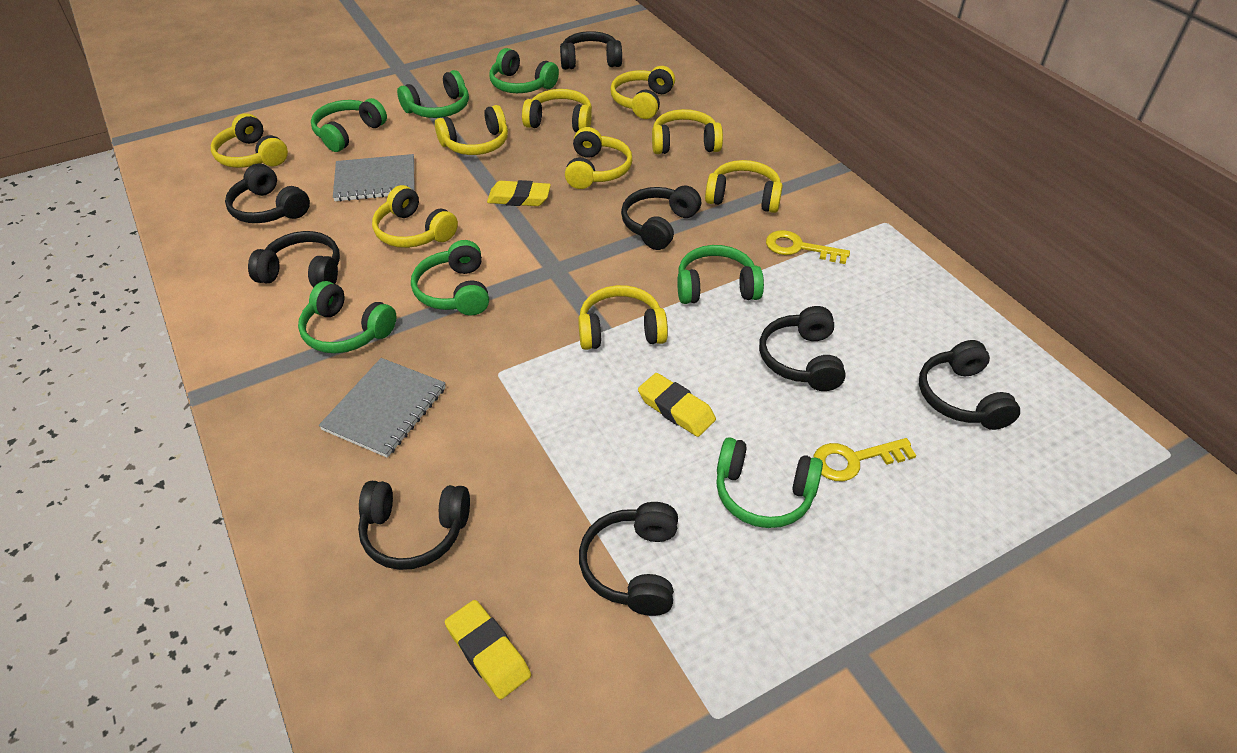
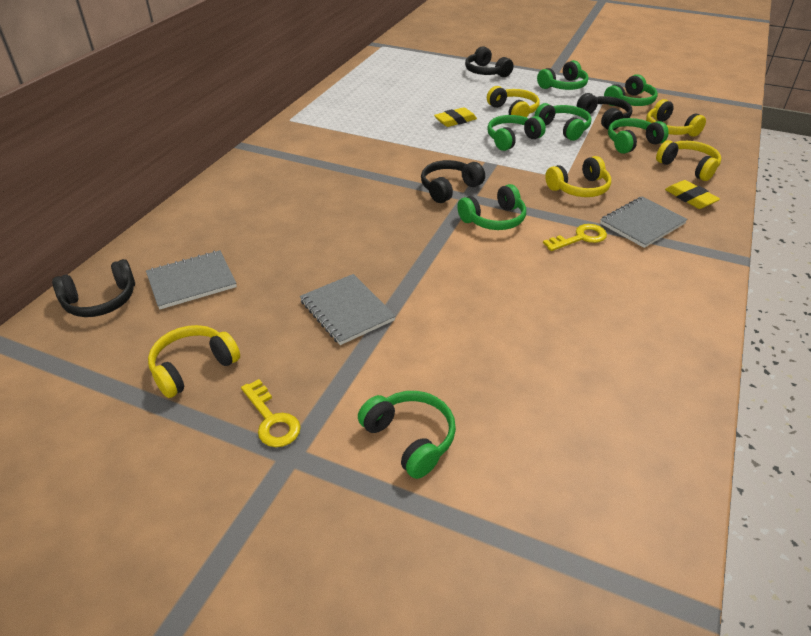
black headphones: [225,164,310,223] [248,231,340,287] [358,481,470,570] [560,31,622,70] [579,502,678,616] [621,186,701,250] [759,306,846,391] [919,340,1020,430] = 8 -> [52,259,135,317] [421,160,485,203] [465,46,514,77] [577,93,632,130] = 4
grey notebook: [319,358,446,458] [333,154,415,201] = 2 -> [146,250,237,309] [300,274,396,345] [600,196,688,248] = 3
yellow eraser: [445,600,531,699] [487,180,551,206] [638,373,716,437] = 3 -> [434,107,477,127] [665,180,720,209] = 2
yellow headphones: [211,113,288,168] [372,185,458,248] [435,105,508,155] [522,89,592,132] [565,127,632,189] [578,285,668,350] [610,66,675,119] [652,109,723,154] [705,160,783,213] = 9 -> [148,325,240,398] [487,86,540,118] [545,156,611,197] [646,99,706,137] [656,140,721,181] = 5

